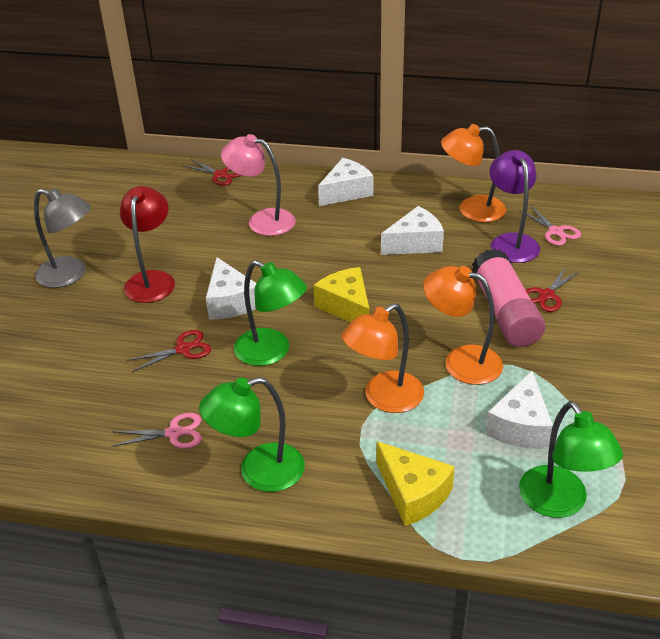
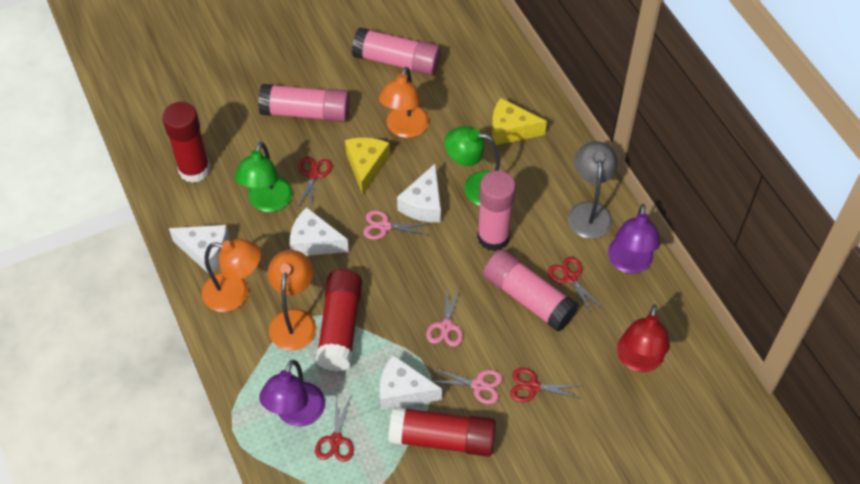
green lamp: [199,377,305,492] [234,260,307,366] [519,401,623,518] = 3 -> [235,142,293,212] [444,126,500,206] = 2
pink glue stick: [472,249,546,347] = 1 -> [258,84,350,122] [352,27,441,75] [477,171,516,251] [483,249,579,332] = 4
pink lamp: [221,134,295,236] = 1 -> none = 0
pink scissors: [111,413,202,449] [519,205,581,246] = 2 -> [363,210,430,240] [426,287,463,347] [432,368,502,404] = 3
purple lamp: [489,150,540,263] = 1 -> [259,360,325,427] [608,204,661,274] = 2
red glue stick: none = 0 -> [162,102,210,183] [316,270,362,371] [388,407,496,457] = 3
red scissors: [127,330,211,372] [184,159,241,186] [526,266,580,312] = 3 -> [298,157,332,208] [315,395,354,462] [510,368,583,402] [548,257,603,315] = 4

